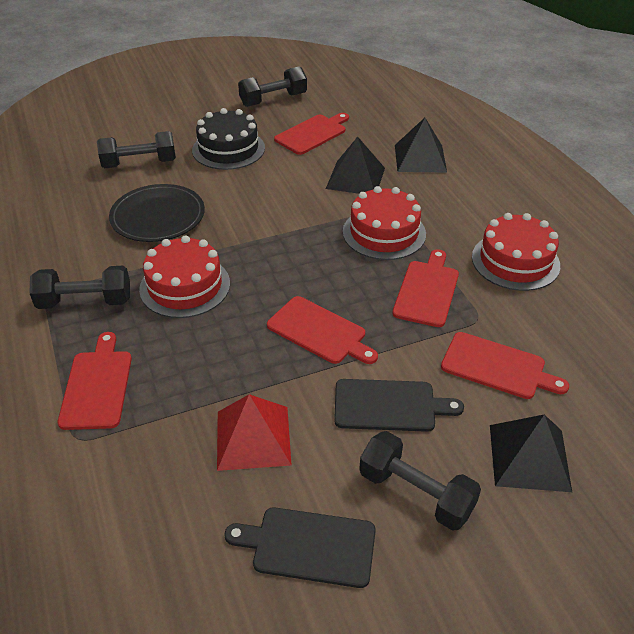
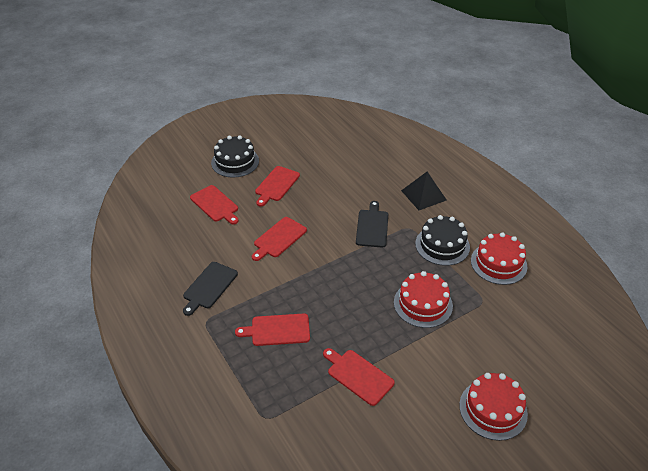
black cake: [192,108,265,170] = 1 -> [211,135,259,178] [415,215,470,266] = 2
black dumbbell: [29,266,130,309] [97,131,176,168] [238,66,307,107] [359,431,481,531] = 4 -> none = 0
black plate: [109,184,205,242] = 1 -> none = 0
black pyramid: [326,137,385,194] [395,118,447,172] [490,414,572,492] = 3 -> [401,172,446,210] = 1
red pyramid: [217,394,292,471] = 1 -> none = 0

